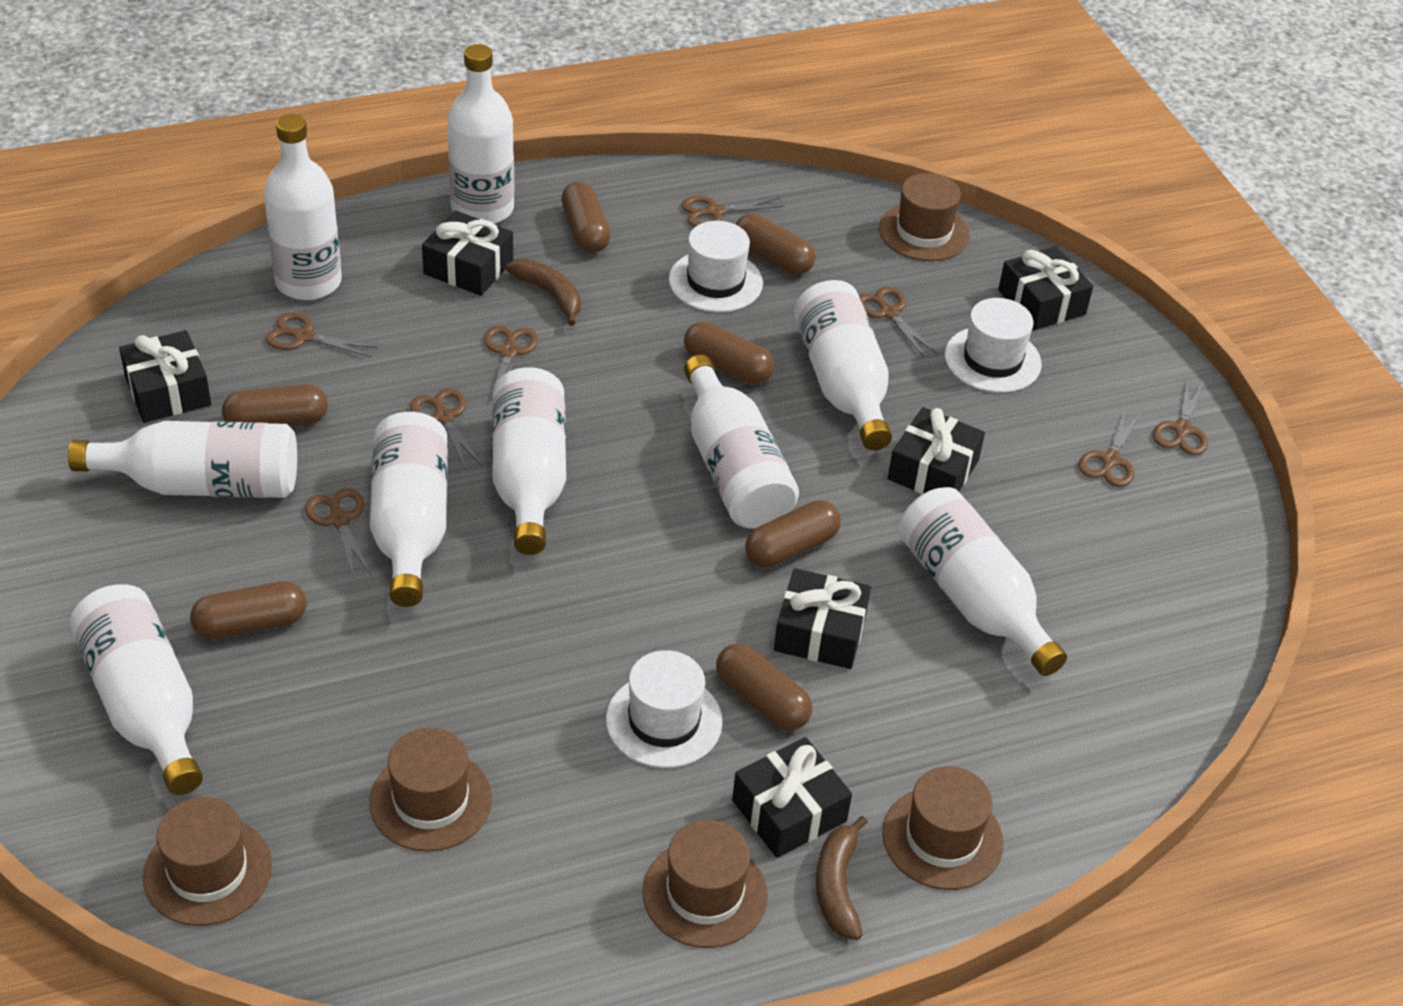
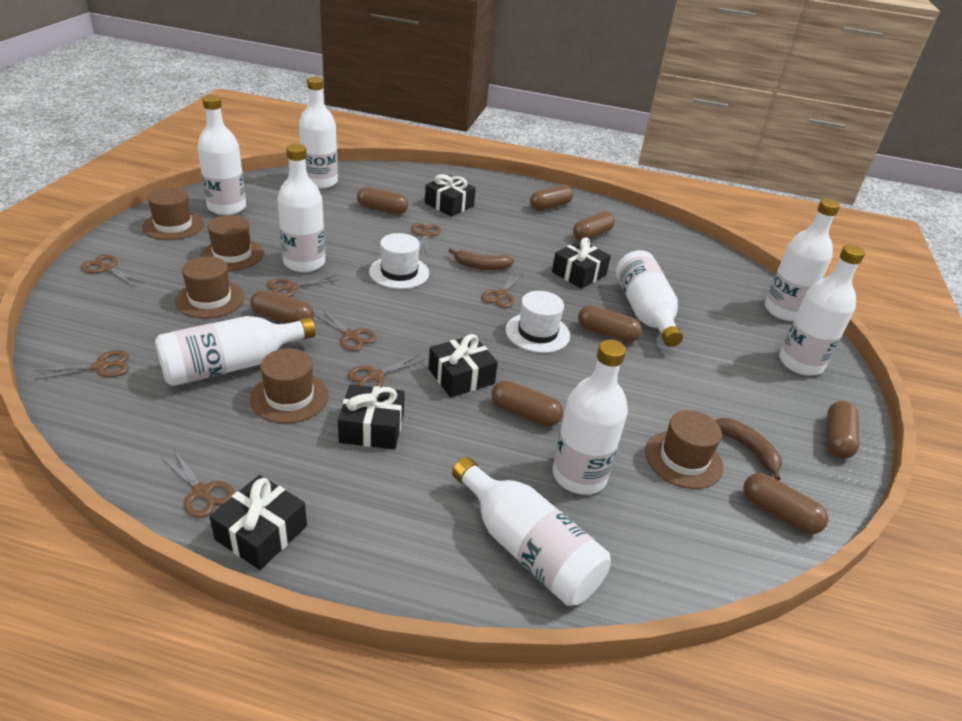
black gift: [119,330,211,423] [422,210,513,296] [732,737,852,858] [774,568,871,669] [888,407,985,494] [998,246,1093,330] = 6 -> [209,475,307,570] [338,384,405,449] [425,174,476,217] [428,334,498,397] [552,237,611,289] = 5
brown capsule: [190,581,307,639] [222,384,328,426] [561,181,611,253] [684,322,774,384] [716,643,812,731] [736,213,816,275] [745,500,841,568] = 7 -> [250,290,314,323] [357,187,408,214] [491,380,563,427] [530,185,573,211] [573,211,615,240] [578,305,642,343] [743,473,828,534] [826,401,860,459] = 8
white hat: [606,650,723,768] [669,221,763,313] [945,298,1042,393] = 3 -> [369,233,429,289] [506,291,570,353] = 2

